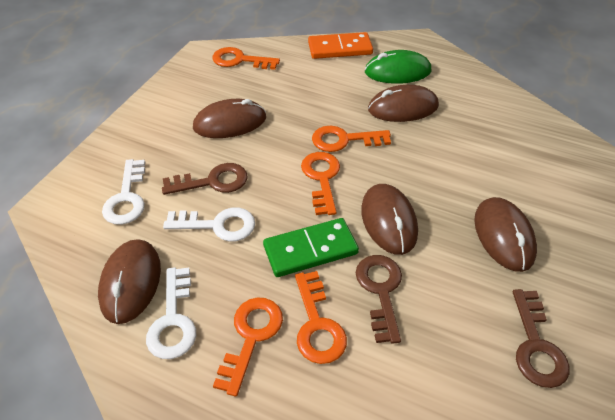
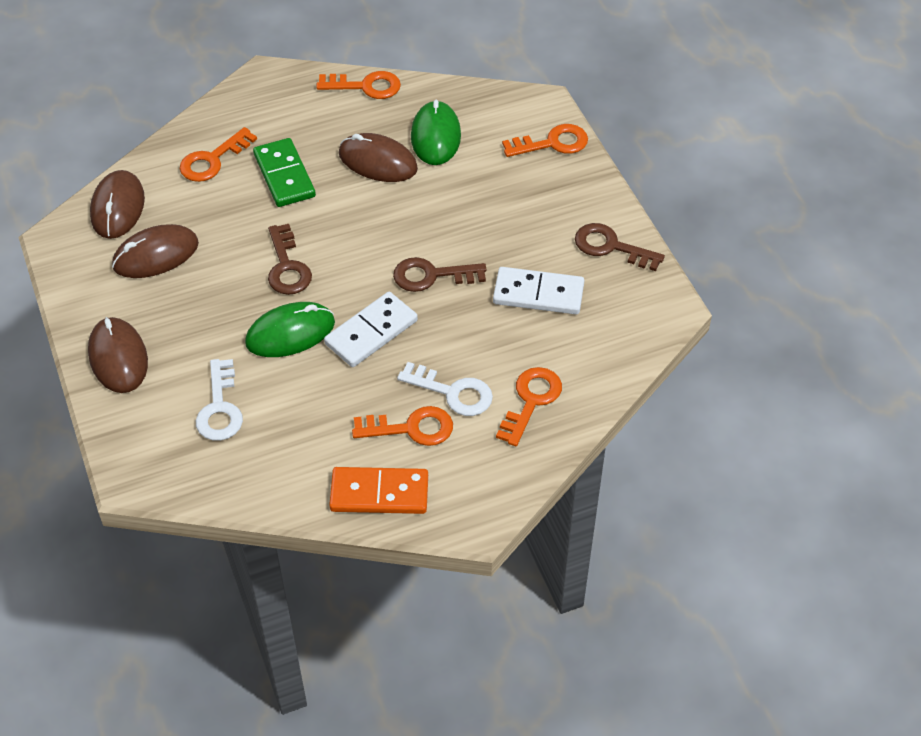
brown mouse: [98,239,161,324] [193,99,266,138] [361,184,418,255] [368,85,439,122] [474,197,537,272] = 5 -> [88,317,148,393] [90,170,145,239] [112,224,199,278] [339,133,418,182] = 4
green mouse: [365,50,432,84] = 1 -> [245,302,335,357] [411,100,461,165] = 2
white domino: none = 0 -> [324,292,418,367] [493,267,584,315] = 2
white key: [102,159,145,225] [146,267,196,359] [163,207,255,241] = 3 -> [196,359,243,441] [397,362,493,416] = 2

